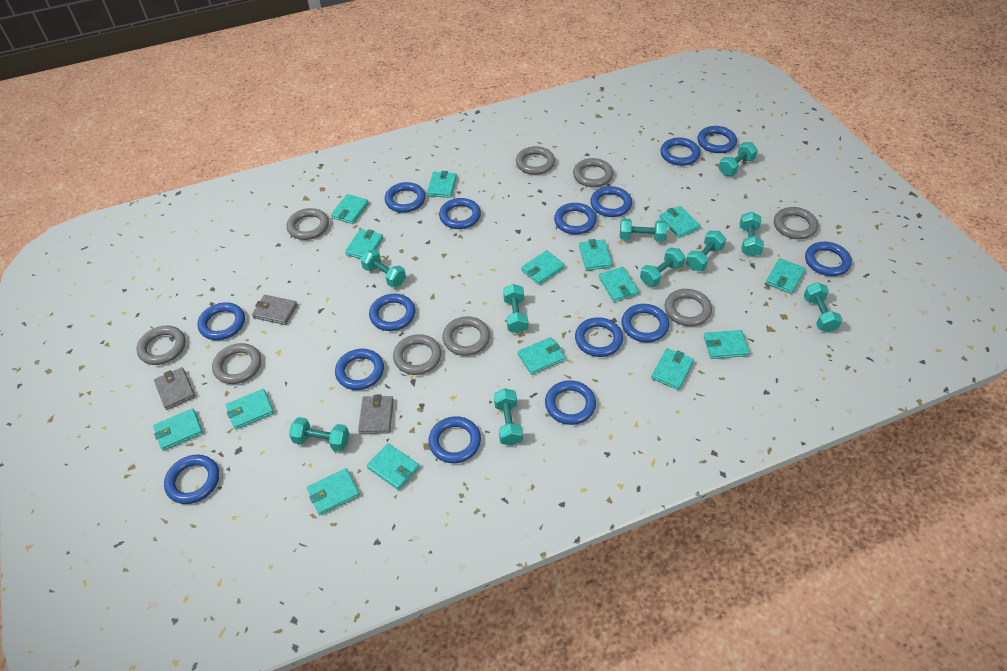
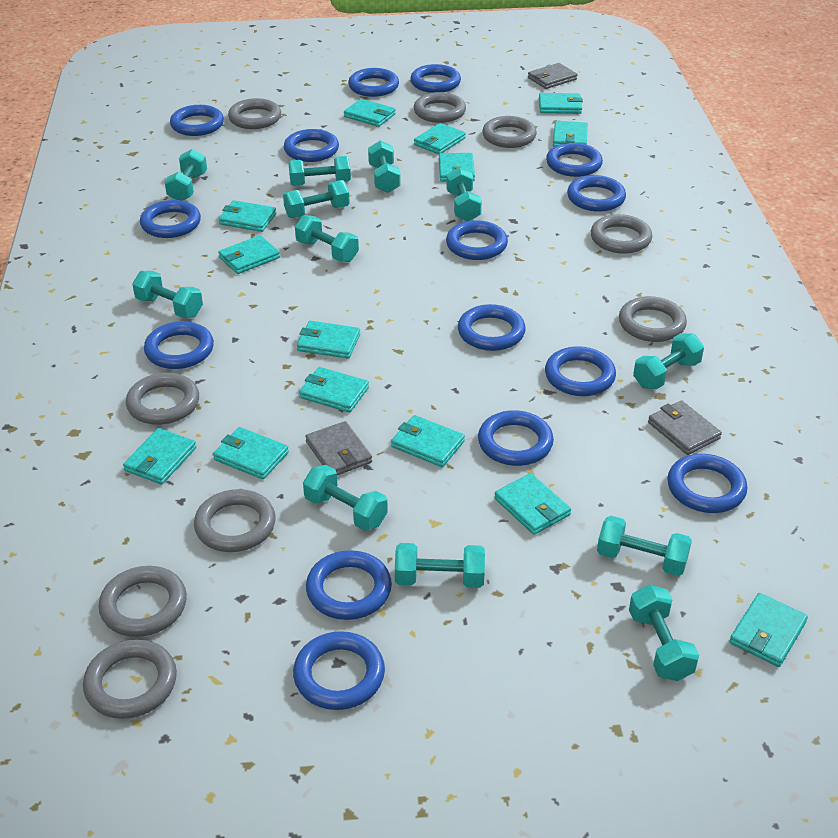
turquoise dumbbell: [289,417,349,452] [361,249,406,287] [494,388,523,446] [503,284,528,334] [620,218,667,242] [640,247,685,287] [686,231,726,271] [719,142,758,176] [740,212,764,257] [804,282,843,333] = 10 -> [132,271,203,318] [164,149,207,201] [283,180,350,218] [288,156,351,186] [295,215,359,262] [303,465,388,531] [368,141,401,193] [395,543,485,588] [446,167,482,221] [597,516,692,576] [629,584,699,681] [633,333,704,389] = 12
turquoise wallet: [153,408,203,451] [226,389,274,430] [307,468,360,515] [331,194,369,224] [345,229,383,259] [367,443,420,490] [427,171,457,198] [518,337,565,375] [521,250,565,285] [579,239,612,271] [599,267,639,302] [651,348,694,390] [659,206,701,238] [704,330,750,359] [766,258,805,294] = 15 -> [123,428,196,484] [213,427,289,479] [218,200,276,232] [218,235,280,274] [297,321,360,359] [299,367,369,413] [344,99,396,127] [391,415,465,467] [414,123,466,154] [439,153,475,182] [494,473,571,535] [539,93,583,114] [553,121,588,147] [729,593,808,667] = 14

